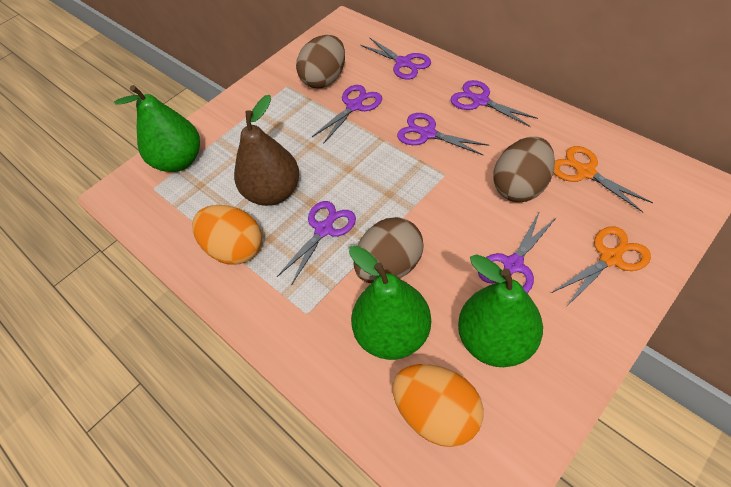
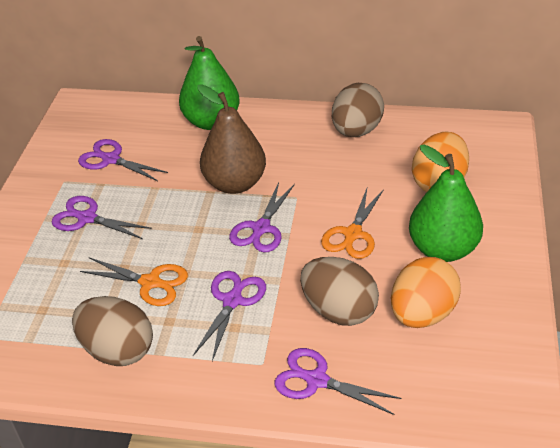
green pear: [114,85,200,172] [349,246,431,360] [458,254,543,367] = 3 -> [179,36,240,130] [409,145,483,262] = 2
purple scissors: [277,201,356,285] [312,85,382,144] [360,37,431,80] [397,113,489,155] [450,80,538,127] [478,211,557,293] = 6 -> [52,196,152,239] [78,139,168,181] [193,271,266,361] [229,182,295,252] [275,348,401,415] = 5

